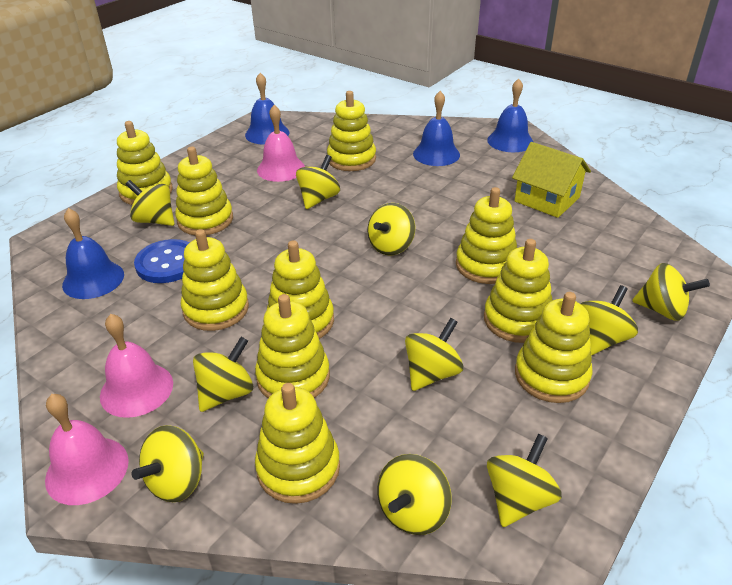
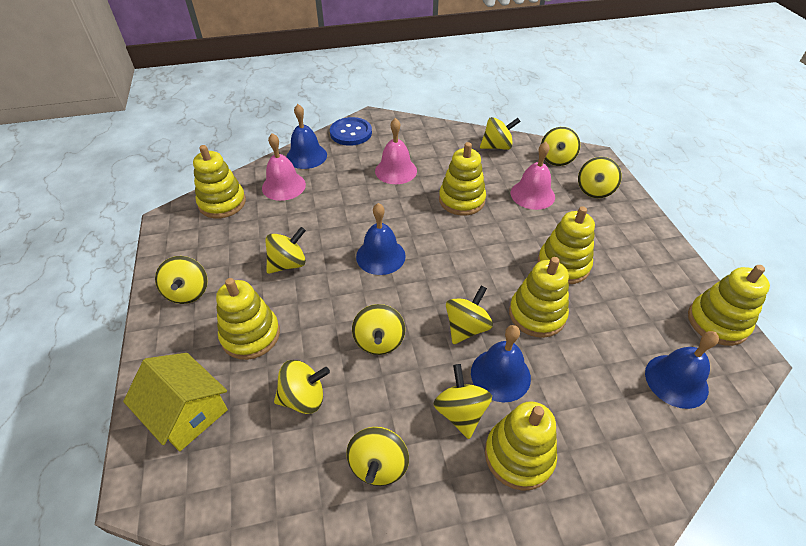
yellow stacking toy: [117,121,173,205] [175,146,233,235] [181,229,249,331] [255,294,330,398] [255,383,340,504] [267,240,334,339] [327,91,376,171] [456,187,517,284] [484,239,553,343] [515,292,593,403] = 10 -> [193,145,246,218] [216,278,280,360] [439,142,486,216] [485,401,557,491] [509,257,569,338] [538,206,595,284] [688,265,770,346] = 7

